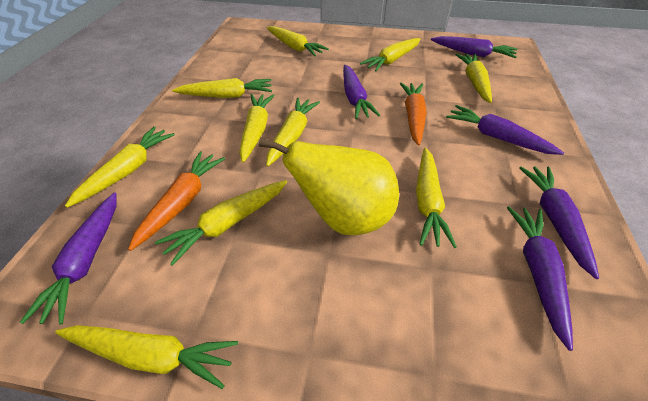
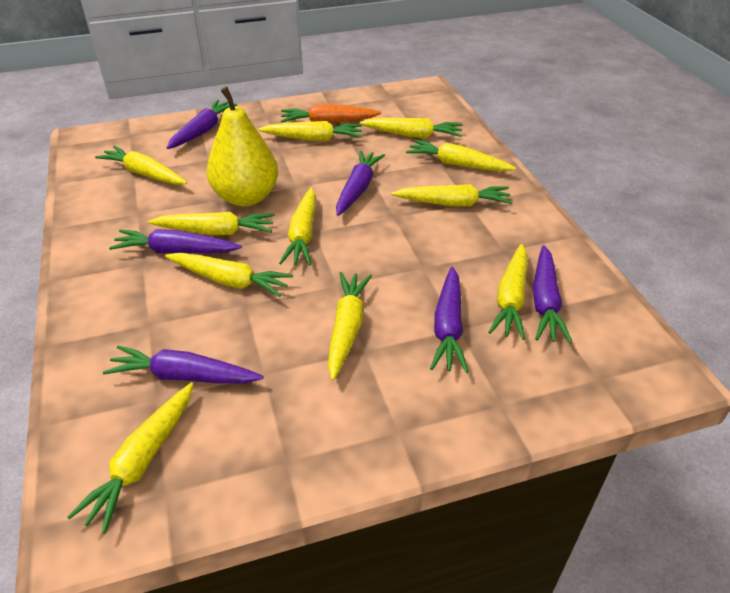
orange carrot: [128,151,225,251] [400,83,427,146] = 2 -> [281,104,381,123] = 1
yellow carrot: [55,325,238,389] [65,127,175,208] [155,180,287,266] [172,78,272,98] [239,94,275,163] [266,97,320,167] [267,26,329,56] [360,38,421,71] [416,148,457,248] [455,54,492,103] = 10 -> [67,383,193,533] [95,145,187,185] [148,212,275,235] [165,253,293,297] [258,121,362,141] [279,188,316,266] [328,272,372,380] [360,118,463,138] [391,184,512,206] [406,140,516,172] [488,244,527,340] = 11

